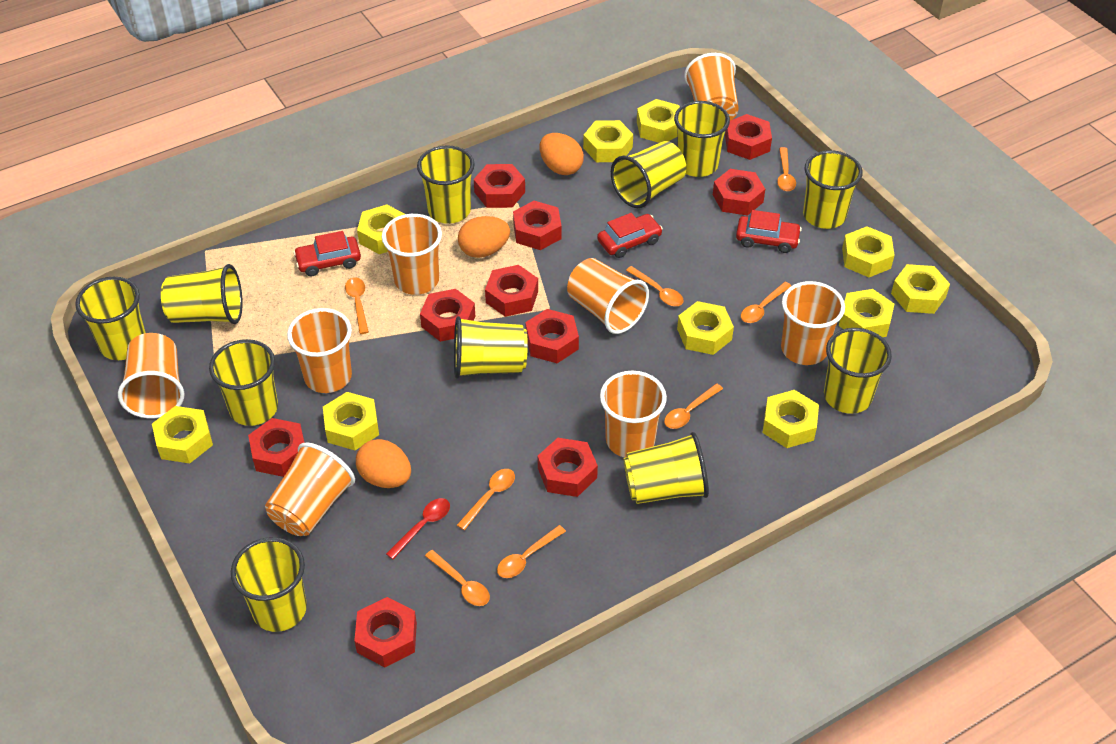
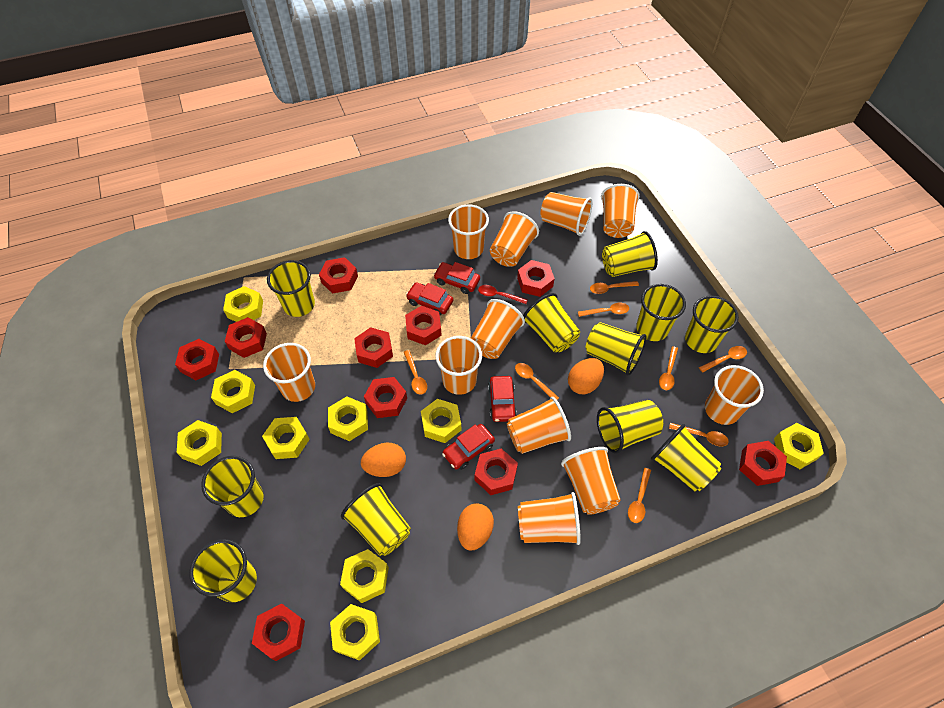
orange cup: [118,333,184,418] [265,442,355,536] [287,308,352,393] [382,214,442,295] [567,258,649,334] [600,371,667,458] [684,53,739,121] [781,281,845,365] = 8 -> [263,343,315,402] [435,336,482,395] [448,205,489,259] [471,299,525,359] [490,211,539,267] [507,397,571,454] [518,492,581,545] [541,192,592,236] [561,447,621,515] [601,184,640,238] [705,365,764,425] = 11
red car: [293,231,361,276] [597,213,663,258] [736,210,802,253] = 3 -> [406,282,453,315] [434,262,480,294] [442,424,495,470] [488,376,517,422] = 4
yellow nut: [152,406,213,463] [323,392,379,450] [357,204,405,254] [583,120,633,162] [637,99,680,143] [677,301,734,355] [762,390,819,448] [839,289,894,337] [842,226,895,277] [891,264,950,314] = 10 -> [177,420,222,466] [211,370,255,413] [223,286,263,322] [262,417,310,459] [328,396,368,441] [330,604,380,661] [340,549,389,603] [421,399,461,443] [774,423,824,469] = 9

